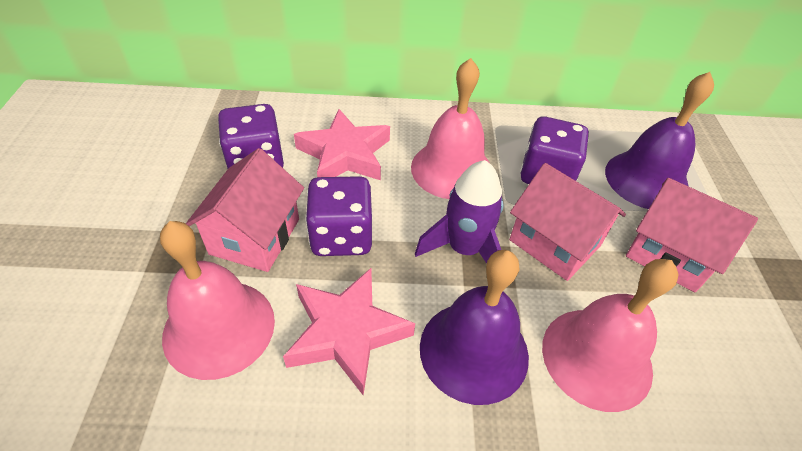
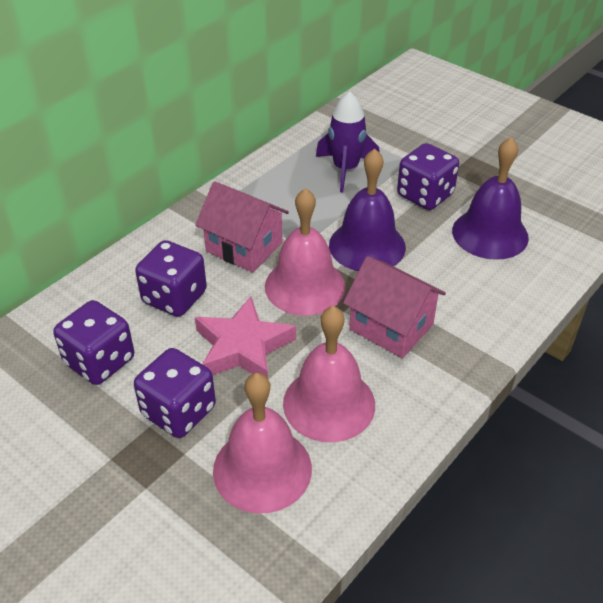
pink house: [186,148,304,272] [509,163,626,281] [626,178,758,292] = 3 -> [195,181,289,272] [343,256,446,358] = 2
pink star: [283,268,415,396] [294,109,390,180] = 2 -> [195,296,296,378] = 1
purple dice: [218,104,284,169] [305,176,373,256] [520,116,589,184] = 3 -> [53,300,134,385] [134,348,216,438] [135,240,207,317] [397,143,459,210] = 4

